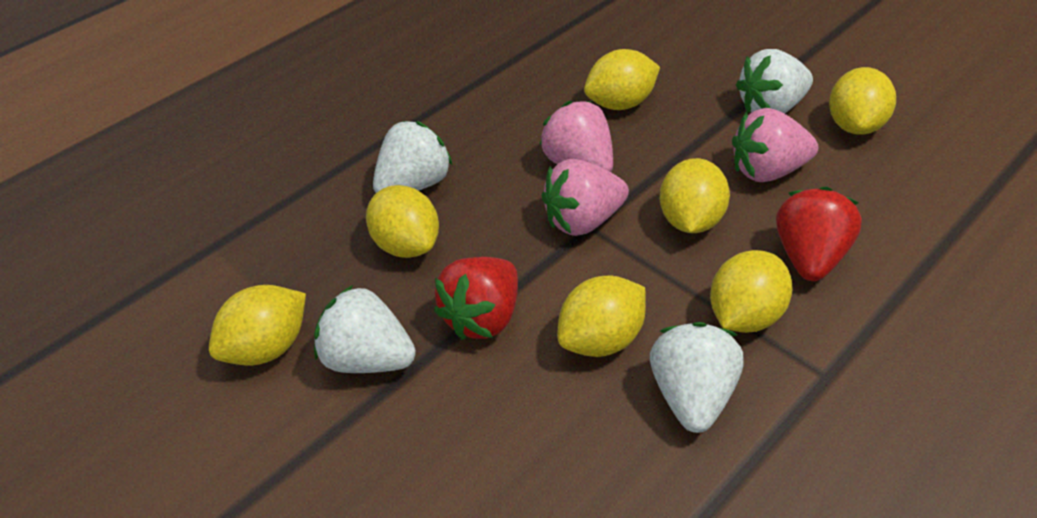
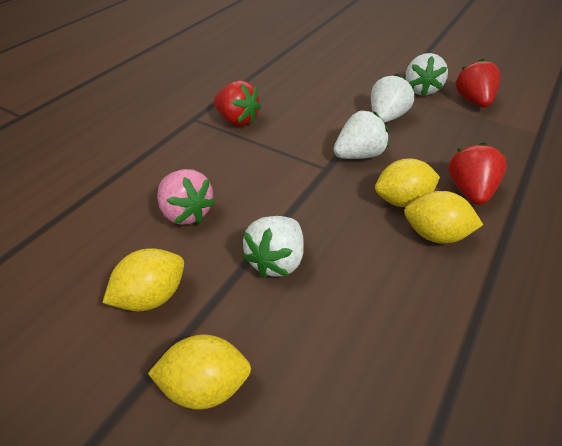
pink strawberry: [539,101,613,172] [542,159,629,236] [732,108,818,182] = 3 -> [157,169,215,225] = 1
red strawberry: [434,257,518,340] [776,186,862,281] = 2 -> [213,80,261,126] [448,142,507,205] [456,59,500,108] = 3
yellow lemon: [209,285,306,365] [366,185,439,258] [557,276,646,357] [584,49,660,110] [660,158,730,233] [710,250,793,333] [829,67,896,135] = 7 -> [103,248,184,312] [148,334,251,410] [375,158,440,207] [404,191,483,244] = 4

